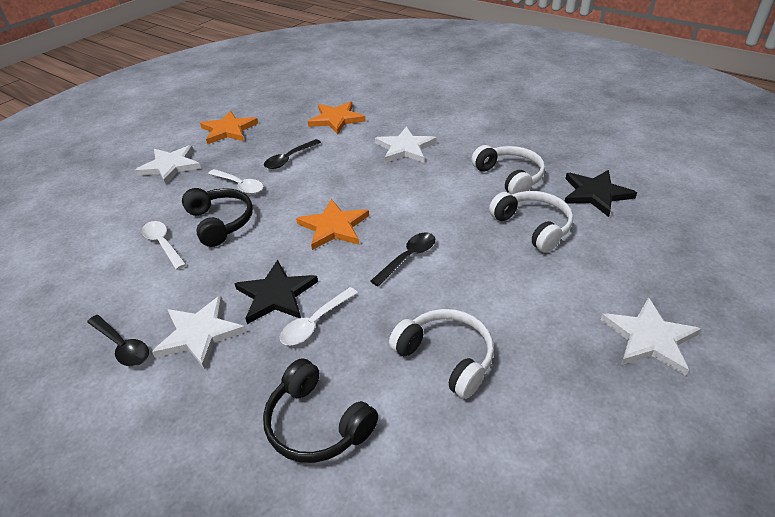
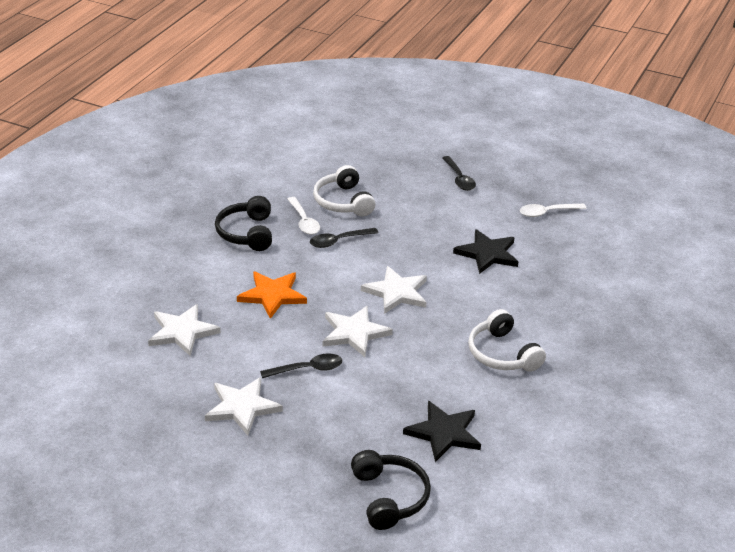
orange star: [200,111,258,145] [296,199,369,250] [308,101,366,134] = 3 -> [237,272,307,319] = 1
white headphones: [389,309,494,399] [471,145,545,195] [489,191,573,253] = 3 -> [313,165,376,216] [468,309,546,372] = 2
white spoon: [142,221,187,270] [208,169,263,194] [280,287,358,345] = 3 -> [288,197,320,235] [520,204,587,217] = 2

